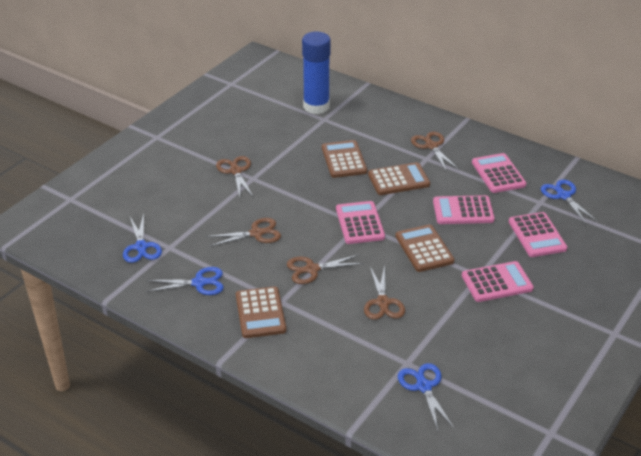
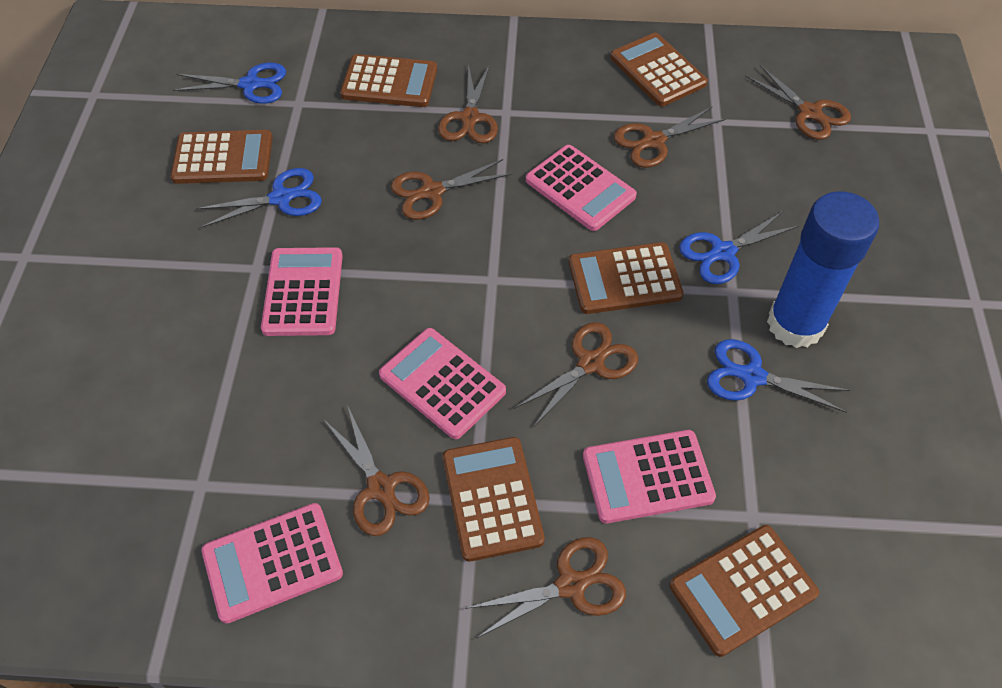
brown calculator: [236,286,286,338] [322,140,367,178] [368,162,430,195] [395,224,455,272] = 4 -> [170,130,273,184] [340,54,437,107] [442,437,545,562] [569,242,684,314] [610,33,708,106] [669,525,819,657] = 6
brown scissors: [206,218,281,247] [216,156,253,197] [287,254,364,284] [364,265,405,320] [411,132,458,170] = 5 -> [323,405,430,536] [391,159,512,220] [438,64,498,143] [465,537,626,639] [514,322,638,427] [614,106,726,168] [745,65,851,140] = 7

